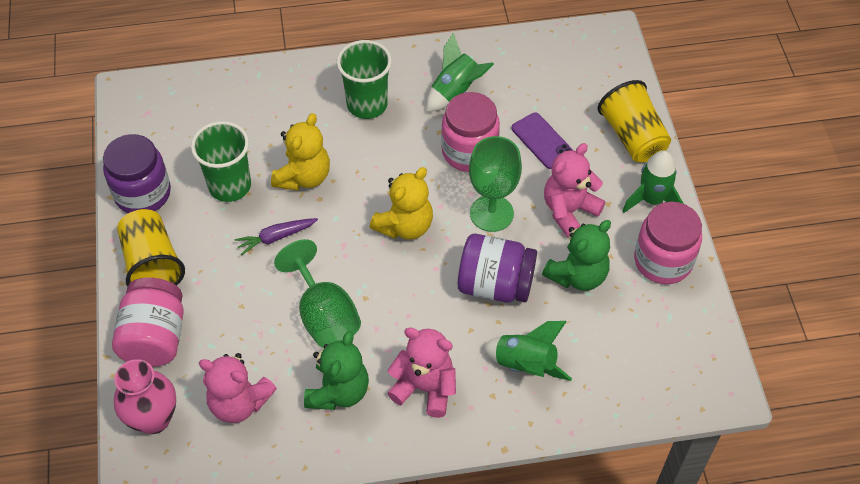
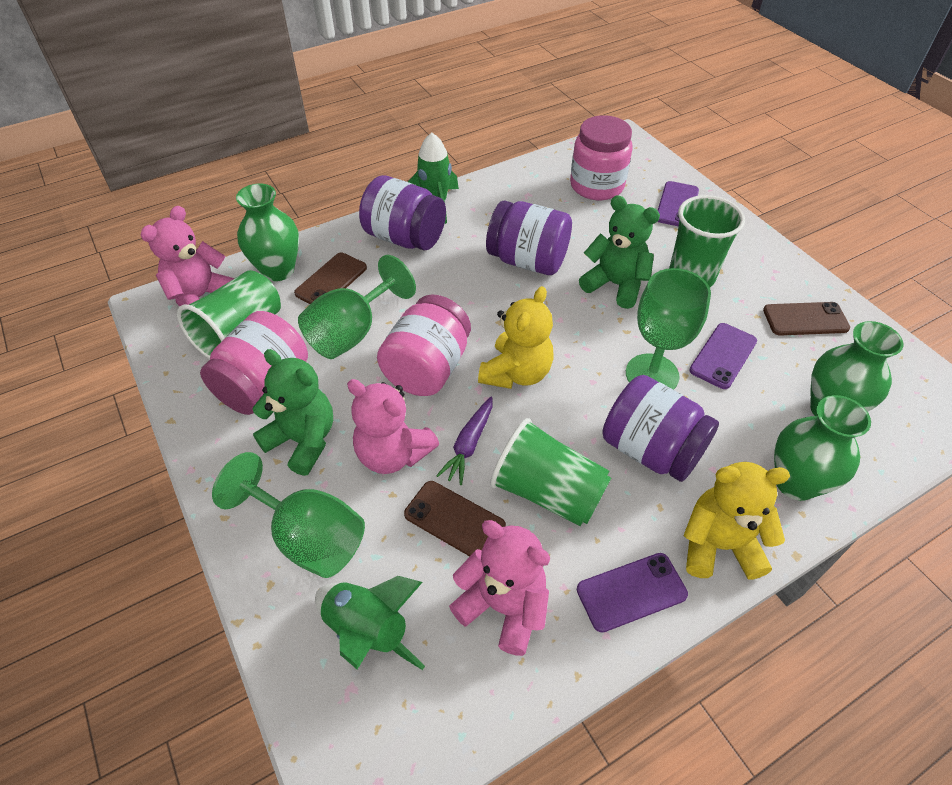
brown phone: none = 0 -> [294,253,367,304] [404,481,506,556] [763,302,850,336] = 3
green cup: [191,121,251,202] [337,40,392,119] = 2 -> [177,270,281,359] [490,418,611,526] [669,195,745,287] = 3
green goblet: [274,239,361,348] [469,136,522,232] = 2 -> [212,452,365,578] [298,255,416,359] [626,268,711,390] = 3
green rocket: [426,32,494,112] [482,321,572,381] [622,151,684,213] = 3 -> [315,576,425,670] [408,133,459,224] = 2
green vase: none = 0 -> [236,184,299,281] [774,395,871,501] [810,321,903,416] = 3
pink vase: [114,359,176,434] = 1 -> none = 0
purple jar: [103,134,171,213] [458,233,537,303] = 2 -> [359,175,446,251] [486,200,572,275] [603,375,719,482] = 3
purple phone: [512,113,573,169] = 1 -> [577,553,688,633] [658,181,699,226] [689,323,757,389] = 3
yellow cup: [117,209,185,287] [597,80,671,162] = 2 -> none = 0

